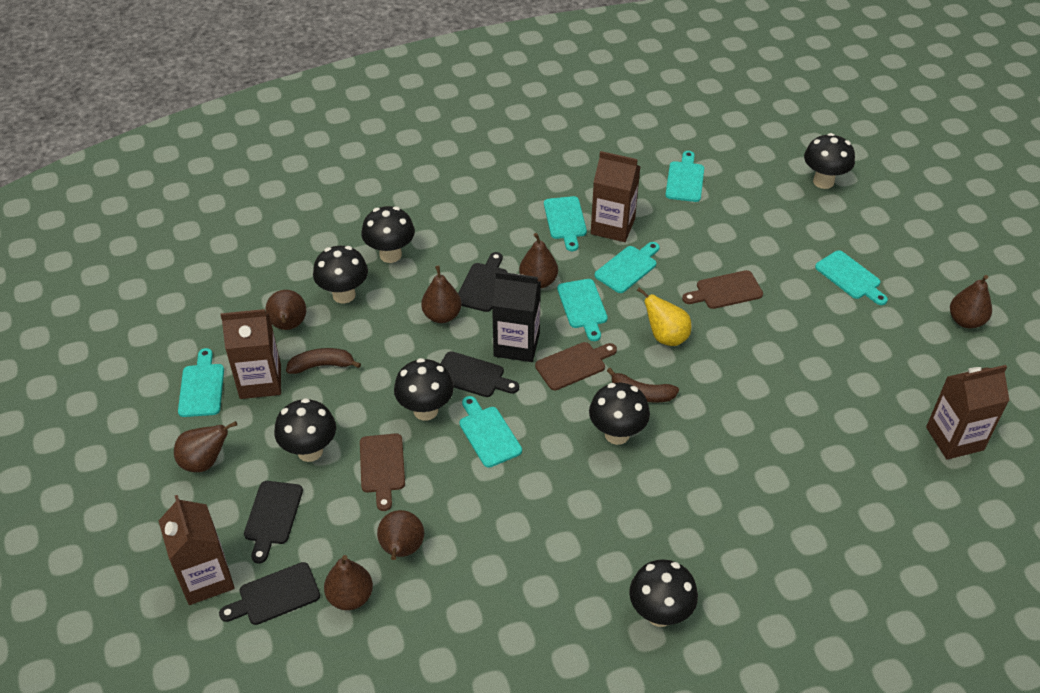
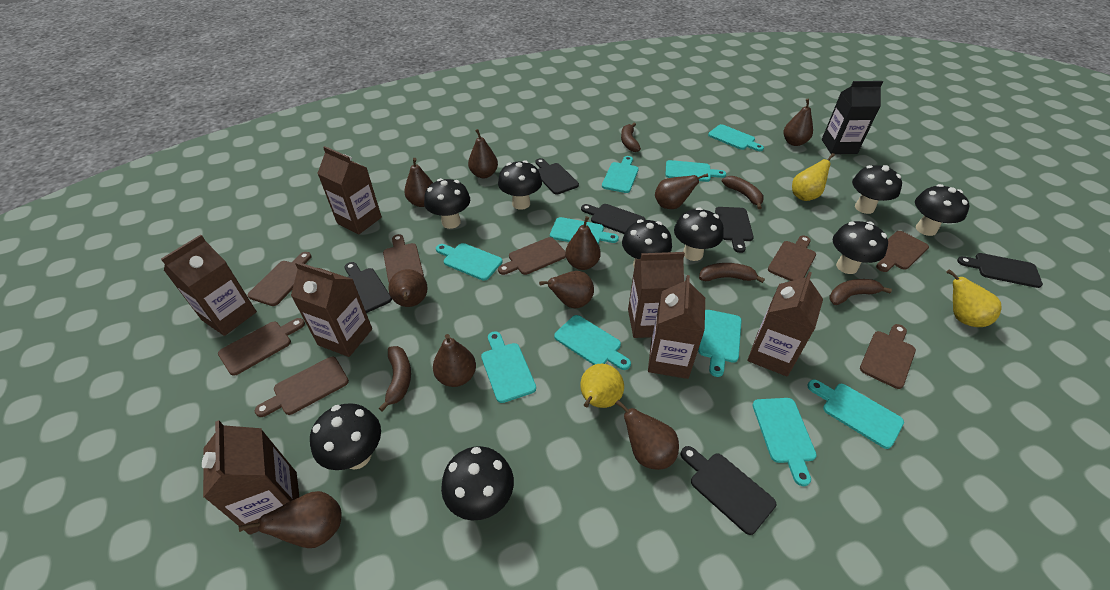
black cutting board: [219,562,320,625] [244,481,303,563] [440,351,519,397] [458,252,508,312] = 4 -> [345,262,392,313] [536,158,579,194] [581,204,645,234] [681,446,776,535] [715,207,754,253] [957,253,1043,288] = 6
black mushroom: [274,398,336,462] [313,246,368,304] [361,206,415,263] [394,358,454,421] [589,383,650,445] [629,559,698,627] [804,133,855,189] = 7 -> [310,403,381,470] [424,178,470,229] [441,446,514,520] [498,160,542,210] [622,220,672,267] [674,208,724,261] [833,221,888,274] [852,165,902,214] [915,184,970,236] = 9
brown banana: [286,348,361,374] [607,368,679,403] = 2 -> [379,346,411,412] [621,123,641,152] [699,263,765,283] [722,176,764,209] [830,279,892,305] = 5
brown carton: [159,495,235,605] [221,309,281,399] [591,151,640,242] [926,365,1010,460] = 4 -> [161,235,257,336] [202,420,299,535] [291,262,372,357] [317,146,382,234] [628,252,685,338] [648,275,705,379] [748,272,823,376] = 7
brown cutting board: [360,433,405,511] [535,342,617,390] [682,270,763,309] = 3 -> [218,318,305,376] [247,252,311,306] [255,357,349,417] [383,234,424,282] [498,237,566,275] [768,236,816,281] [860,324,916,389] [876,231,929,272] = 8
brown pear: [174,421,237,472] [265,290,306,330] [324,555,373,610] [377,510,424,560] [421,266,461,323] [519,233,558,288] [950,275,992,328] = 7 -> [239,491,342,548] [388,269,428,307] [404,158,433,207] [433,334,476,387] [468,129,498,178] [539,271,594,308] [565,216,601,270] [615,400,679,470] [655,173,708,209] [783,99,813,146] = 10
turquoise cutting board: [178,348,224,417] [459,396,522,468] [544,196,587,251] [557,279,608,341] [595,242,660,293] [665,151,704,202] [815,250,888,305] = 7 -> [436,243,502,281] [481,331,536,403] [550,217,619,245] [554,315,631,370] [602,156,639,193] [665,160,726,182] [698,310,742,377] [708,124,764,151] [752,398,817,486] [807,379,904,449] = 10
yellow pear: [637,287,691,346] = 1 -> [580,364,624,408] [792,153,835,201] [946,269,1002,327] = 3

